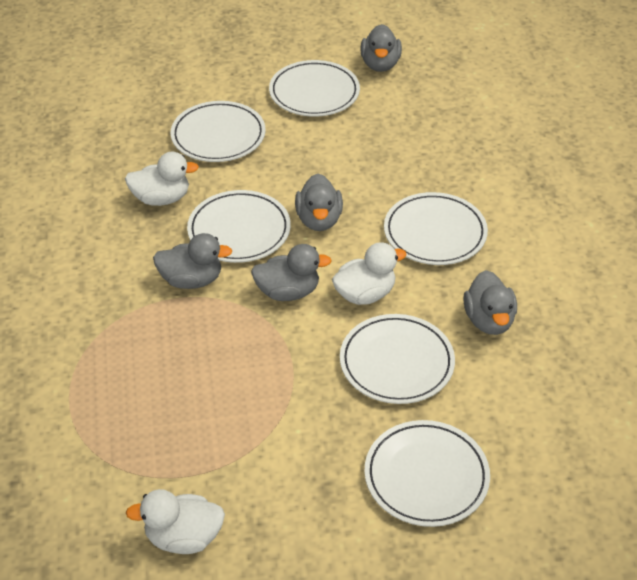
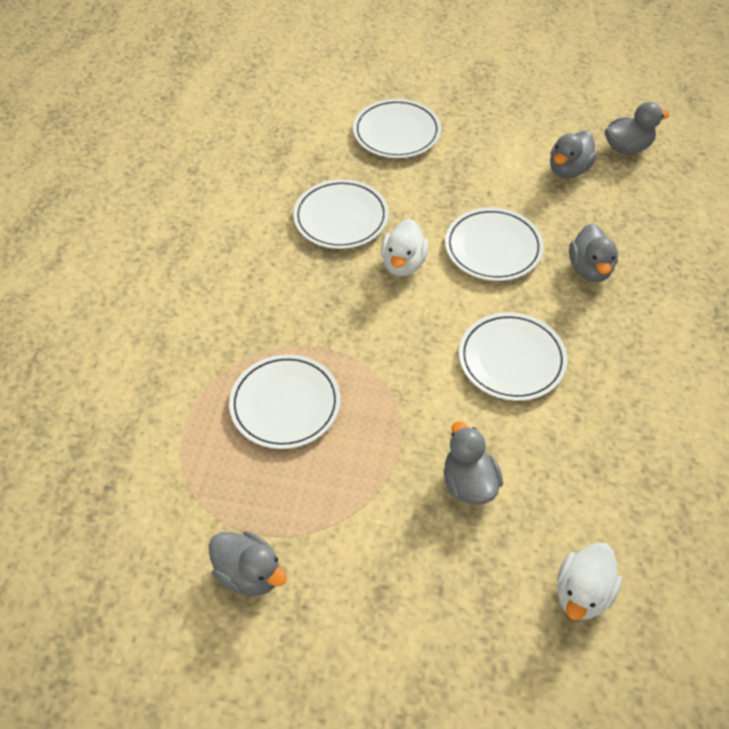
white duck: [125,152,199,206] [126,489,225,554] [332,242,406,305] = 3 -> [381,219,429,276] [557,543,622,620] = 2
white plate: [171,101,266,162] [187,190,291,263] [269,60,360,117] [340,314,455,404] [364,420,490,527] [384,192,488,265] = 6 -> [229,354,341,449] [293,179,389,249] [353,99,441,158] [445,208,544,281] [459,312,567,401] = 5

